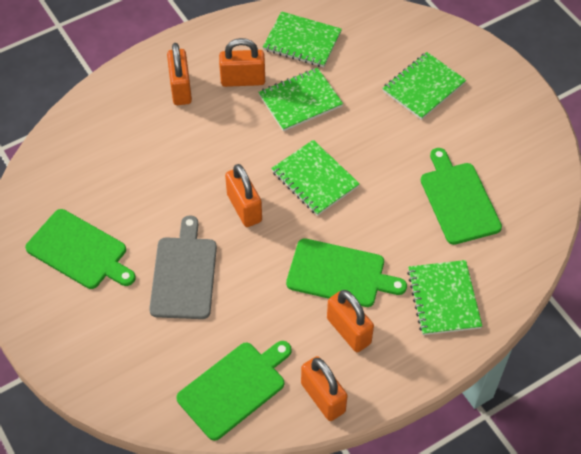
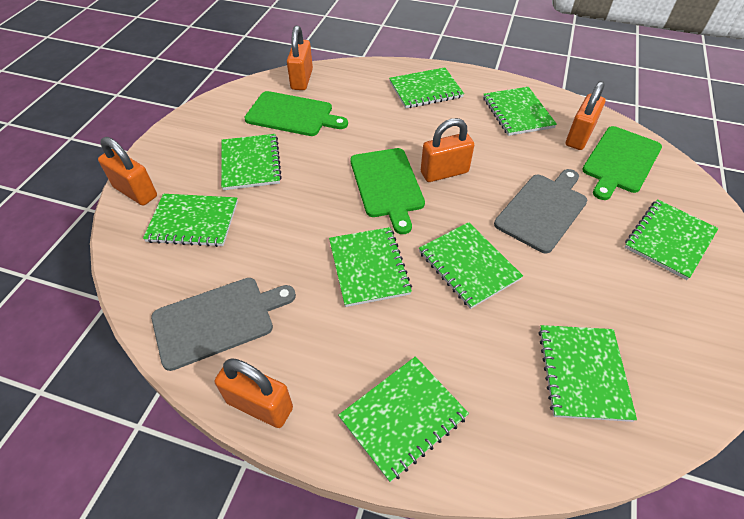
green cutting board: [25,209,136,289] [176,341,292,441] [286,238,407,307] [421,148,502,245] = 4 -> [244,91,348,136] [350,148,425,234] [582,126,662,200] = 3
green notebook: [258,68,343,131] [263,11,342,67] [271,140,360,216] [382,52,466,120] [407,260,482,335] = 5 -> [143,194,238,247] [221,134,282,190] [329,227,412,307] [338,356,469,482] [389,67,464,108] [419,222,523,309] [483,87,557,136] [538,325,637,422] [624,199,719,280] = 9
grey cutting board: [149,215,217,319] = 1 -> [151,278,296,371] [494,169,588,254] = 2

